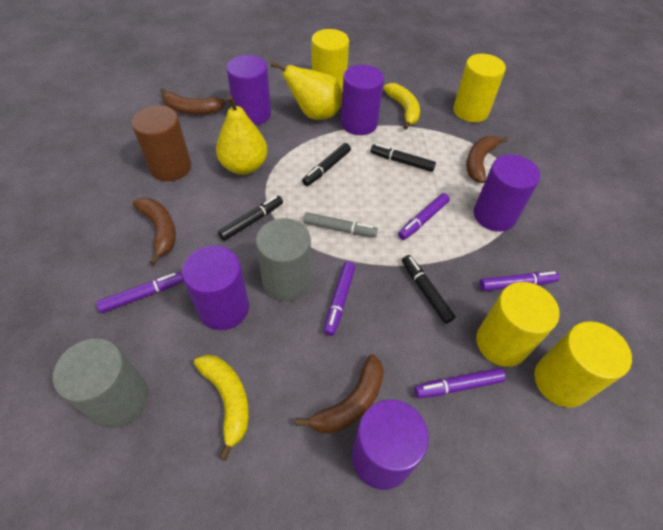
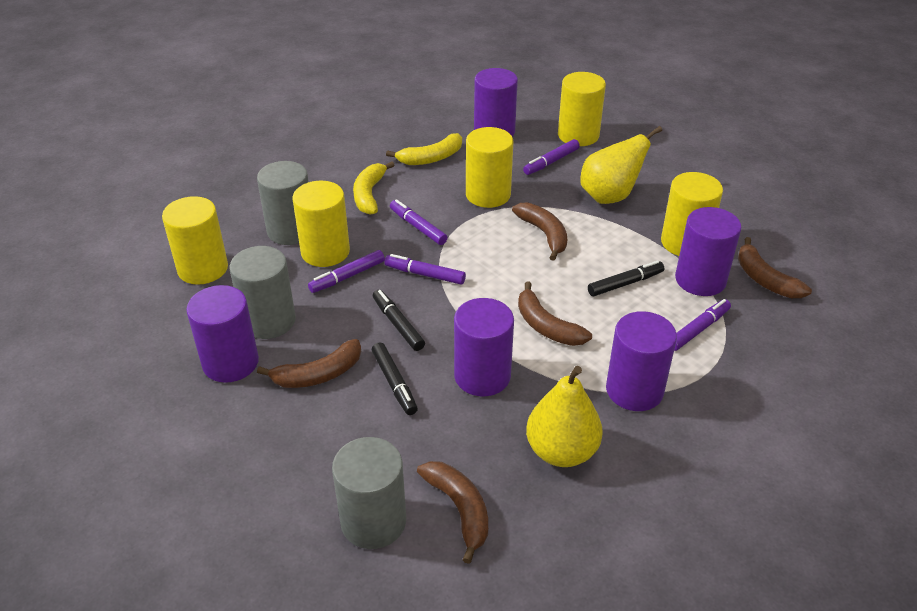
black marker: [218,196,283,241] [302,143,351,186] [370,144,436,172] [402,255,455,324] = 4 -> [372,342,418,415] [373,290,425,351] [588,261,664,296] = 3
brown banana: [133,198,176,265] [160,88,226,115] [296,355,384,434] [466,136,508,183] = 4 -> [257,339,361,388] [417,461,488,564] [512,203,567,261] [518,281,592,346] [738,237,812,298] = 5
brown cylinder: [131,105,191,181] = 1 -> none = 0
grey cylinder: [53,339,149,428] [256,218,311,301] = 2 -> [229,246,296,339] [257,161,309,245] [332,437,406,549] = 3
grey marker: [303,212,378,238] = 1 -> none = 0
yellow cylinder: [312,29,349,93] [453,54,506,122] [476,282,560,367] [534,321,632,408] = 4 -> [162,196,228,285] [292,181,350,267] [466,127,513,208] [558,72,606,146] [661,172,723,256] = 5

